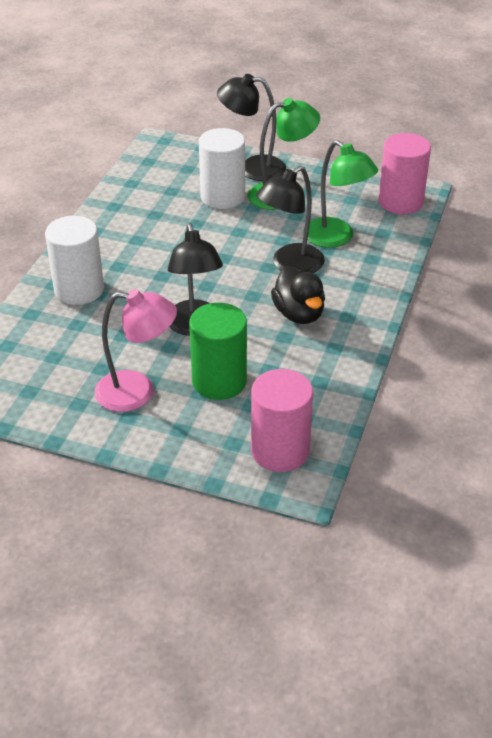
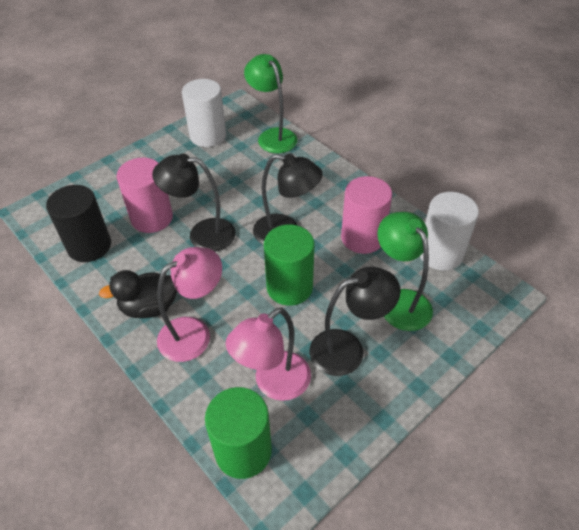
black cylinder: none = 0 -> [46,185,111,262] = 1
green cylinder: [189,303,247,400] = 1 -> [205,387,272,479] [264,225,314,306] = 2
pink lamp: [94,289,177,412] = 1 -> [157,247,222,362] [226,308,311,401] = 2

